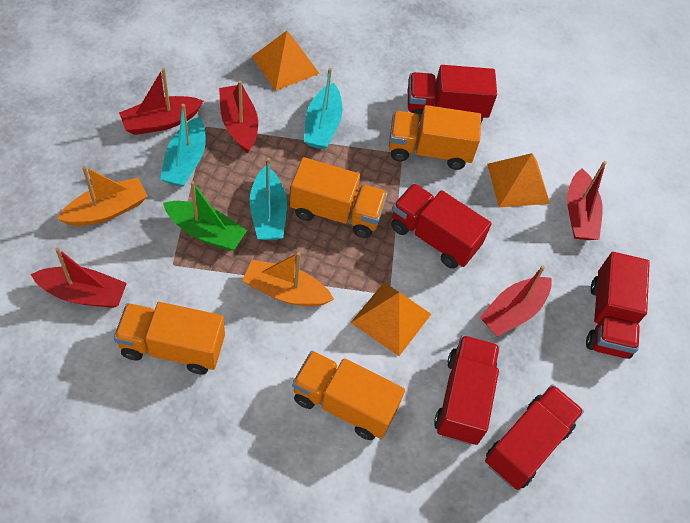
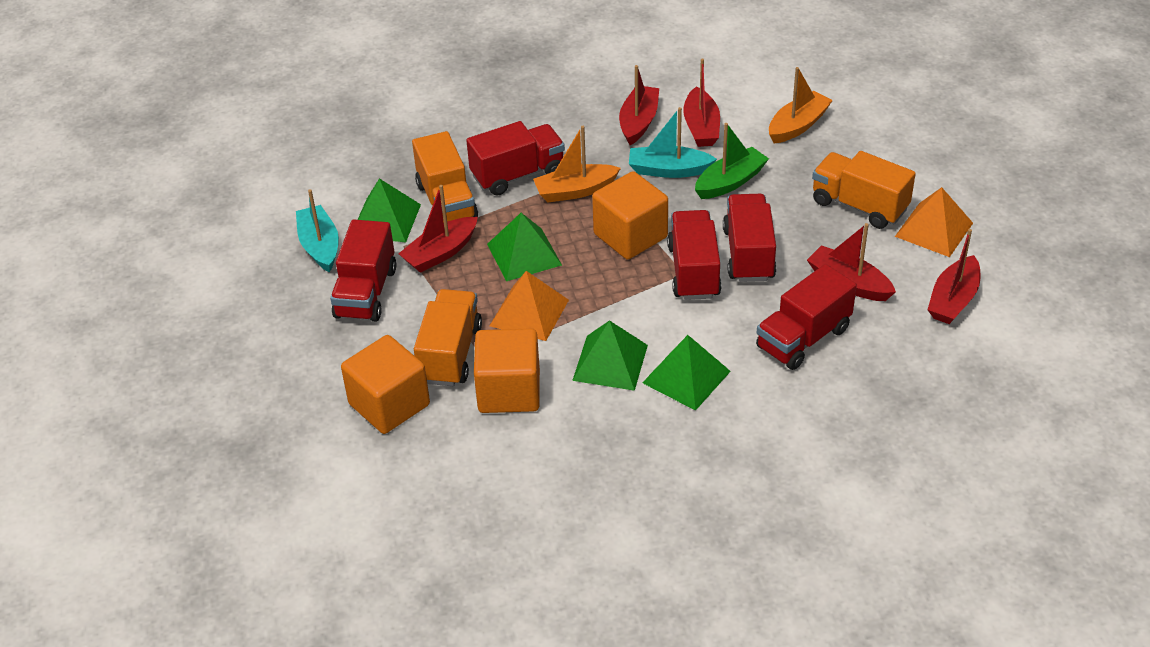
green pyramid: none = 0 -> [358,178,421,242] [487,213,562,281] [572,320,648,391] [642,335,731,411] = 4
orange cube: none = 0 -> [341,335,430,434] [474,328,540,413] [592,171,668,259] = 3
orange pyramid: [252,31,320,91] [351,282,431,356] [487,153,550,208] = 3 -> [490,271,569,341] [895,187,973,257] = 2
orange truck: [114,302,225,375] [290,157,388,238] [292,351,405,440] [389,105,481,170] = 4 -> [412,131,478,222] [414,289,482,386] [812,151,916,229] = 3
turquoise boat: [160,104,206,187] [249,158,287,240] [304,68,342,149] = 3 -> [296,189,339,272] [629,107,717,178] = 2

